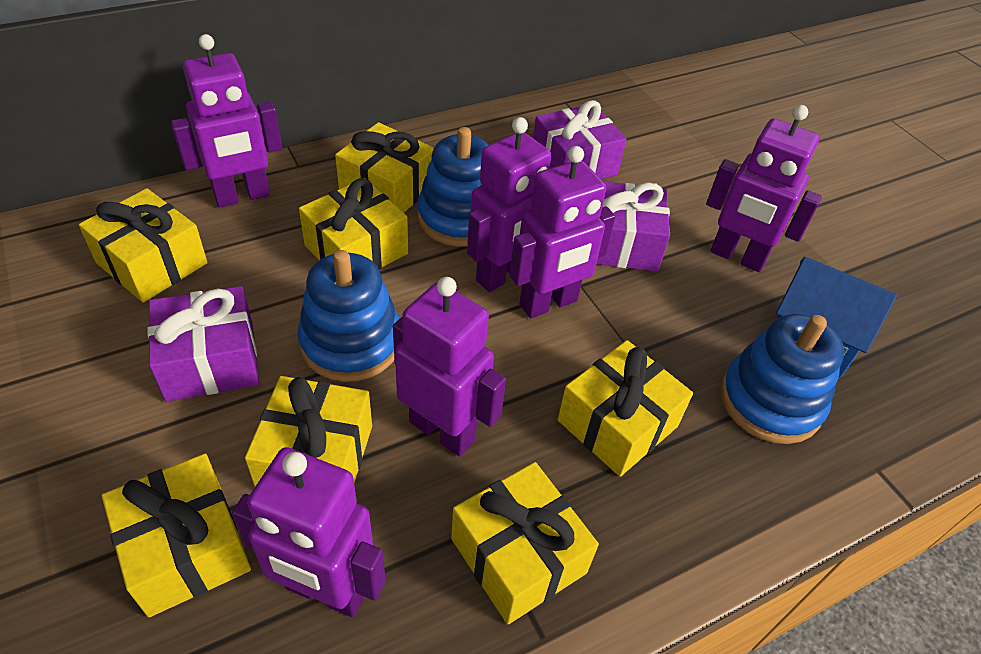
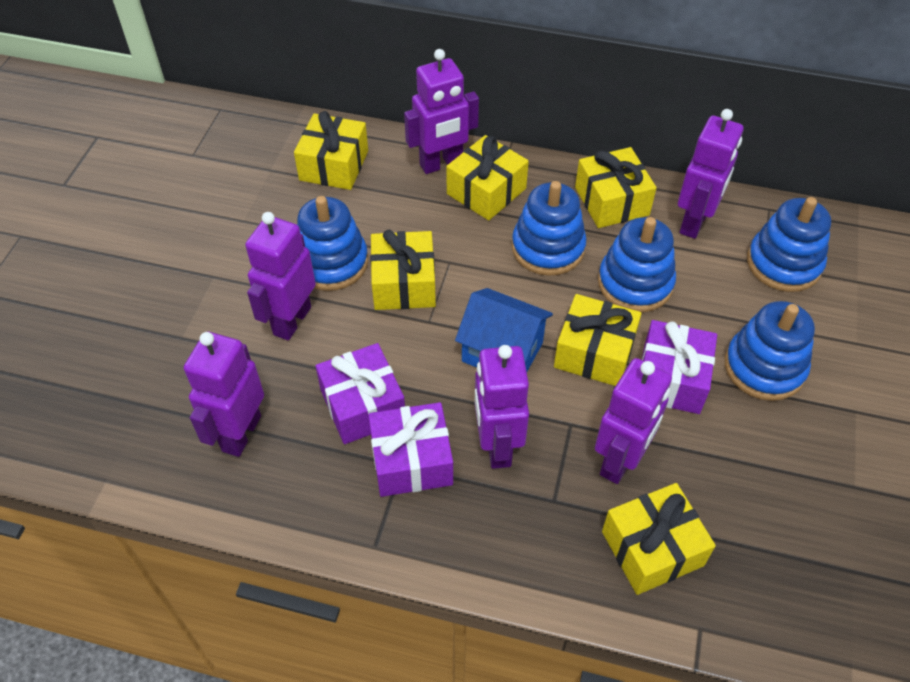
blue stacking toy: [298,250,399,382] [417,127,489,247] [720,314,844,444] = 3 -> [297,196,368,291] [512,181,587,276] [598,217,676,312] [725,301,815,401] [747,197,831,292] = 5
yellow gift: [79,188,207,303] [102,454,251,617] [245,376,372,487] [299,178,408,269] [335,122,434,213] [451,462,599,624] [558,340,693,477] = 7 -> [294,111,368,190] [370,230,436,310] [446,135,529,220] [554,294,642,386] [575,147,656,228] [602,483,716,595] = 6

